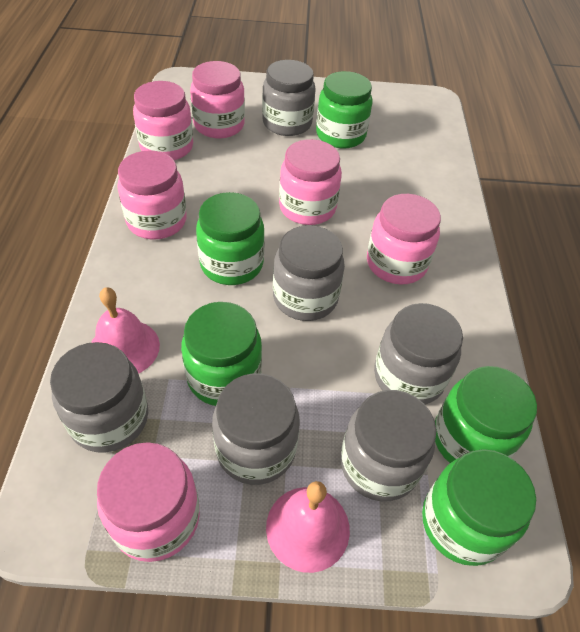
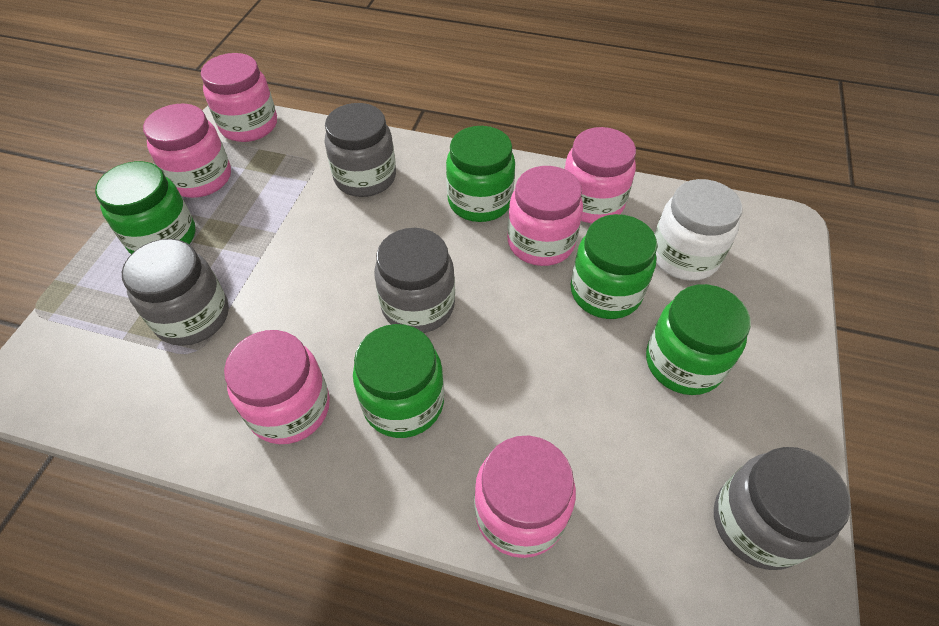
grey jar: [50,342,148,453] [212,373,300,485] [262,60,316,136] [273,225,345,321] [340,390,436,501] [374,303,463,405] = 6 -> [122,239,229,346] [325,103,396,197] [374,228,455,333] [714,447,851,570] = 4
pink bell: [91,287,160,374] [266,481,350,573] = 2 -> none = 0
white jar: none = 0 -> [654,179,743,281] = 1

